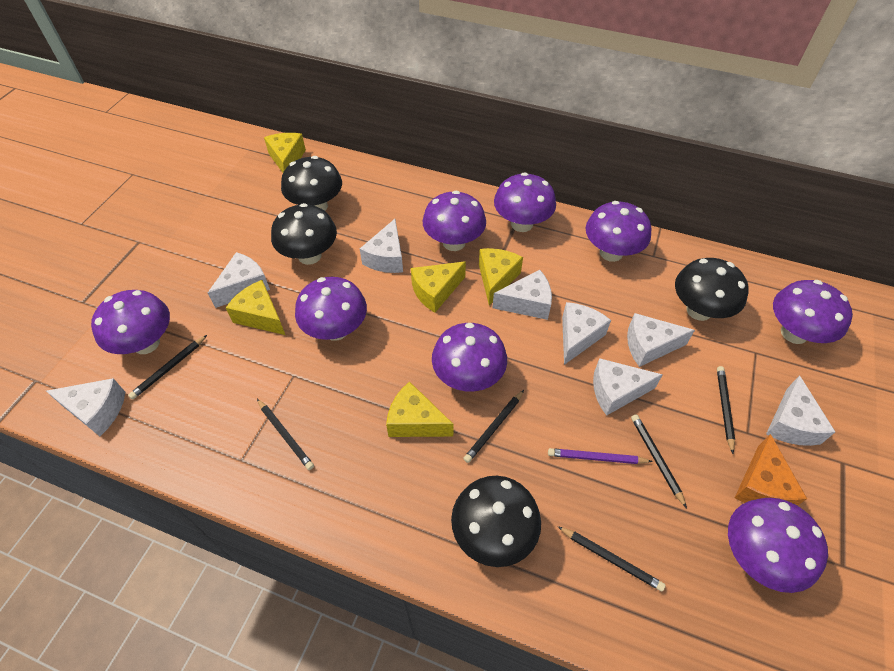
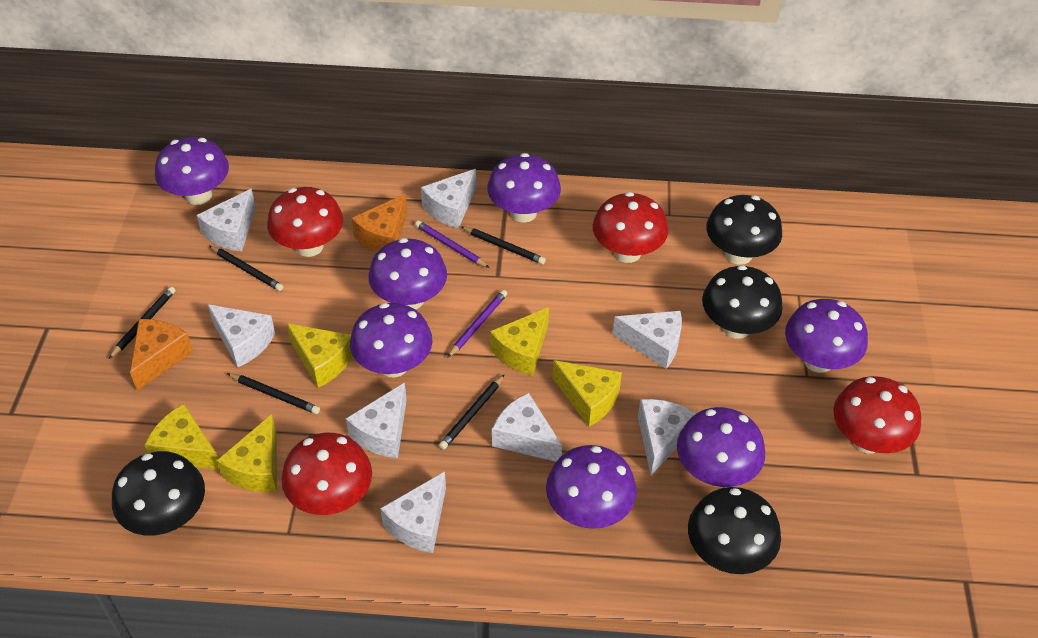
black pencil: [128,335,207,400] [257,399,314,470] [463,390,524,463] [558,526,665,592] [631,414,687,508] [717,366,735,454] = 6 -> [109,287,176,359] [210,246,283,291] [227,373,320,414] [439,374,505,450] [461,226,546,264] = 5
orange cheese: [735,434,807,506] = 1 -> [130,319,193,391] [351,194,407,252] = 2
purple mushroom: [91,290,170,354] [295,277,367,341] [422,191,486,251] [432,323,507,392] [494,172,556,232] [586,201,651,262] [728,498,828,593] [773,280,853,344] = 8 -> [155,137,229,205] [350,303,433,378] [368,238,447,310] [487,153,561,223] [546,445,637,529] [677,407,765,487] [785,299,868,373] = 7
purple pencil: [548,448,653,464] = 1 -> [415,220,490,268] [447,290,507,358] = 2
red mushroom: none = 0 -> [267,187,343,257] [281,433,372,515] [593,192,668,263] [833,376,921,454] = 4

